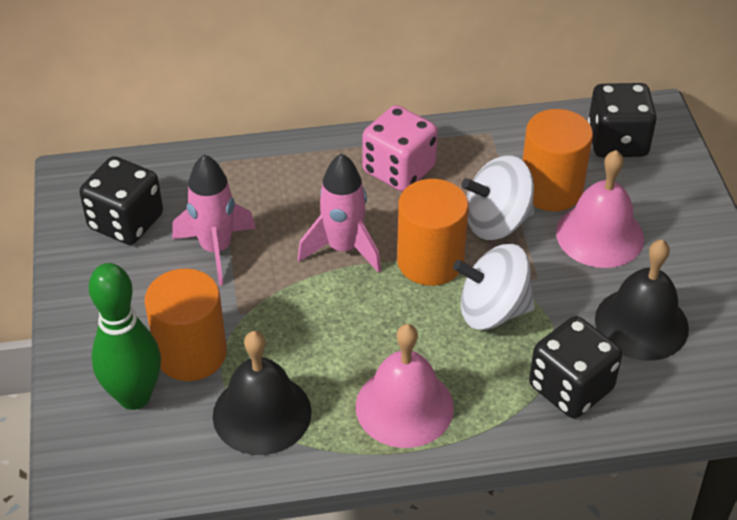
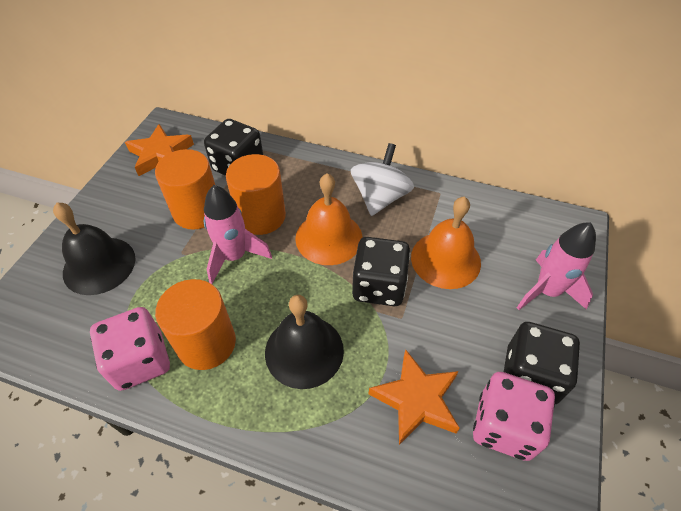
green bowling pin: [89,263,161,410] = 1 -> none = 0
orange bell: none = 0 -> [295,173,363,265] [411,196,481,289] = 2
orange star: none = 0 -> [125,124,194,176] [369,349,460,445] = 2
pink bell: [356,324,454,448] [556,150,644,268] = 2 -> none = 0
pink dice: [362,105,438,192] = 1 -> [90,307,170,391] [473,372,555,461] = 2
white spinning top: [453,244,535,330] [461,155,534,240] = 2 -> [351,143,414,216] = 1

